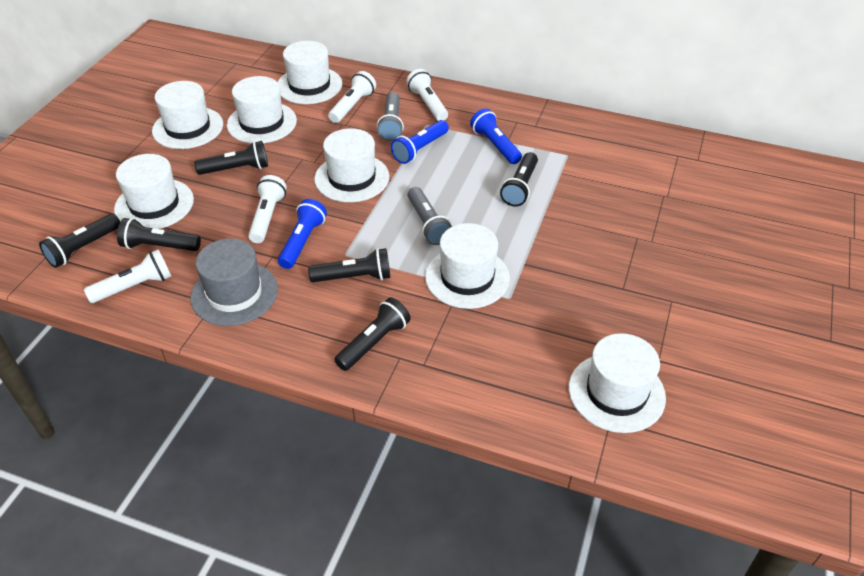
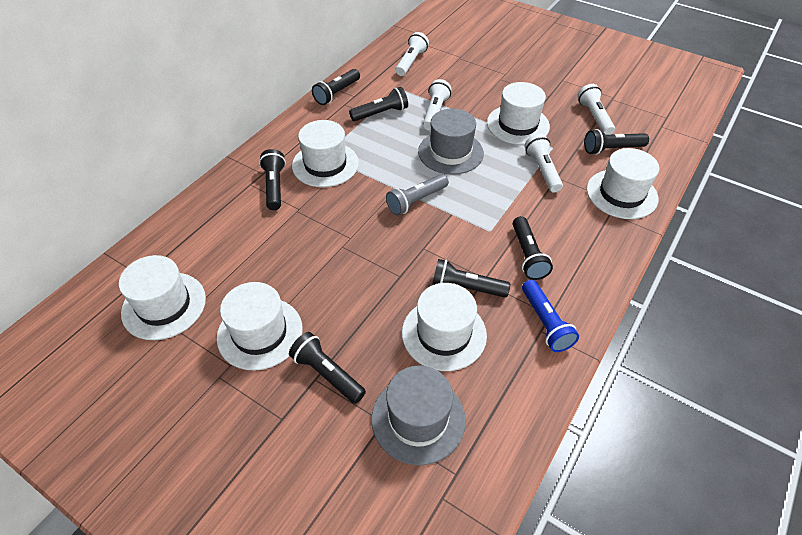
black flashlight: [39,214,120,268] [117,218,201,251] [194,141,268,175] [308,248,390,282] [334,297,411,371] [500,152,538,206] = 6 -> [259,149,286,210] [289,332,366,404] [312,69,360,105] [349,87,408,121] [432,259,511,298] [513,216,553,280] [584,129,649,155] = 7
blue flashlight: [278,199,327,269] [391,120,449,164] [470,108,522,164] = 3 -> [522,280,579,352] = 1
grey flashlight: [377,92,404,141] [408,187,452,245] = 2 -> [386,174,449,216] = 1
grey hat: [191,239,278,326] = 1 -> [372,366,466,465] [418,108,484,175] = 2
white hat: [114,154,194,229] [152,81,223,149] [227,76,297,144] [278,41,342,104] [314,128,389,202] [425,223,510,309] [569,333,666,433] = 7 -> [119,255,206,340] [217,282,303,371] [292,120,359,187] [402,283,487,371] [487,82,550,145] [587,148,659,219] = 6

